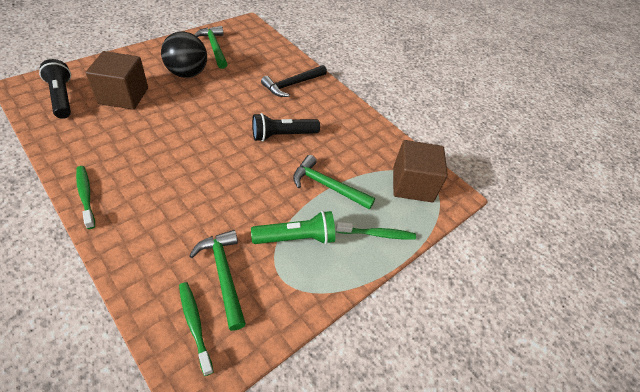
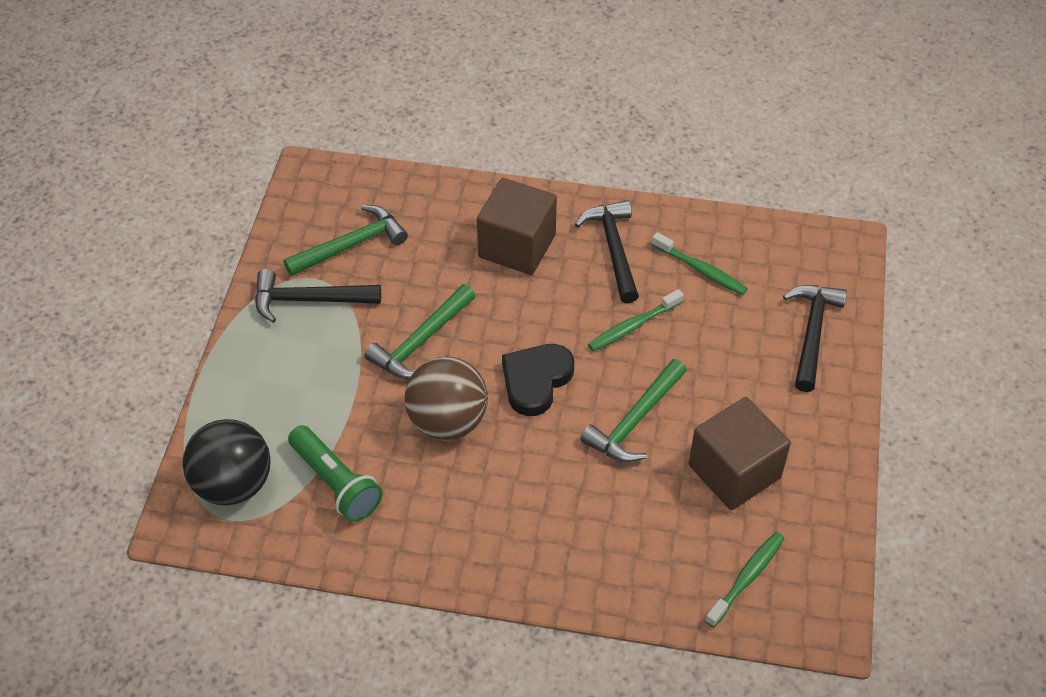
black flashlight: [39,59,71,119] [252,113,320,142] = 2 -> none = 0
black hammer: [261,65,327,97] = 1 -> [255,269,381,323] [575,200,639,303] [783,285,847,392] = 3
black heart: none = 0 -> [502,344,574,416] = 1
brown ball: none = 0 -> [405,356,488,440] = 1

